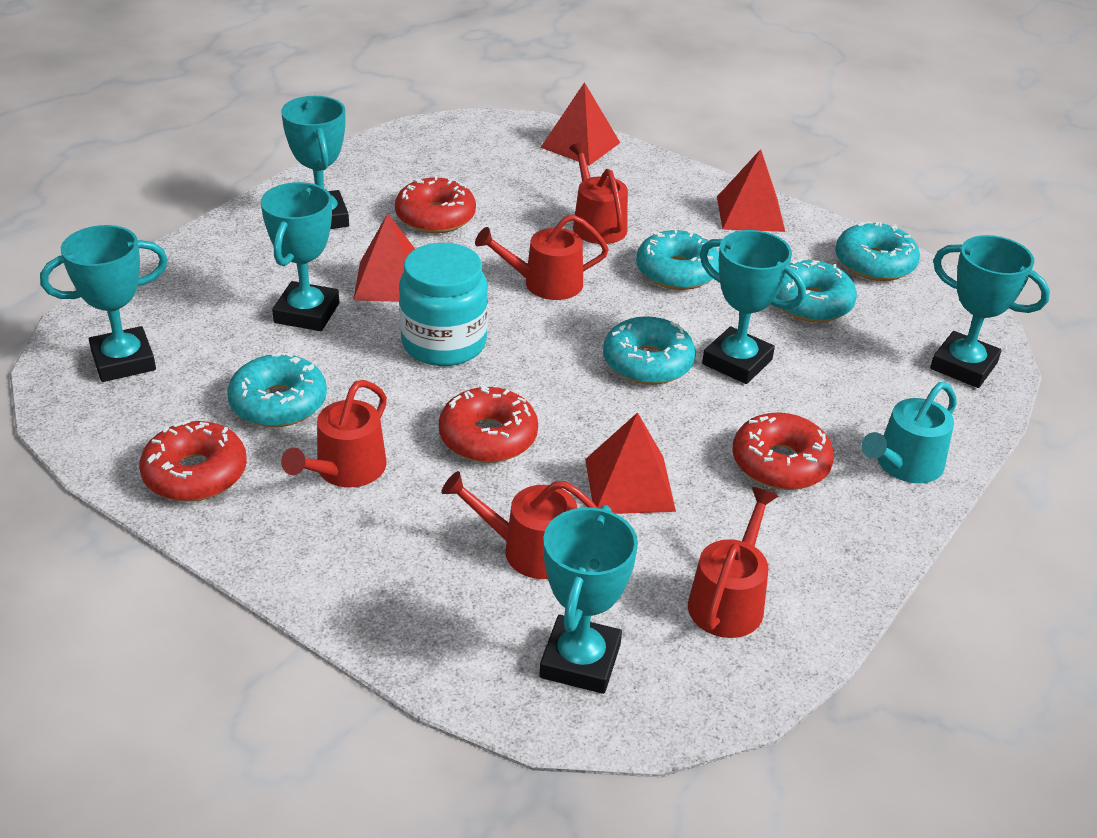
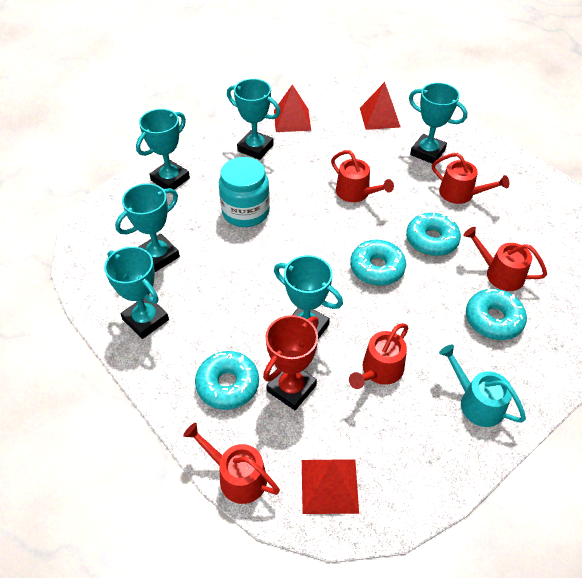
red donut: [139,419,247,502] [395,176,476,233] [439,385,538,463] [733,413,834,490] = 4 -> none = 0
red pyramid: [353,213,415,302] [540,82,620,166] [585,412,676,514] [717,149,785,232] = 4 -> [274,84,311,132] [302,460,359,514] [360,82,400,130] = 3
red trophy: none = 0 -> [263,315,319,410] = 1
turquoise donut: [227,352,327,427] [603,316,696,385] [636,229,719,290] [776,259,857,322] [835,221,920,281] = 5 -> [195,351,259,410] [350,240,406,286] [406,212,461,256] [466,289,527,340] = 4

